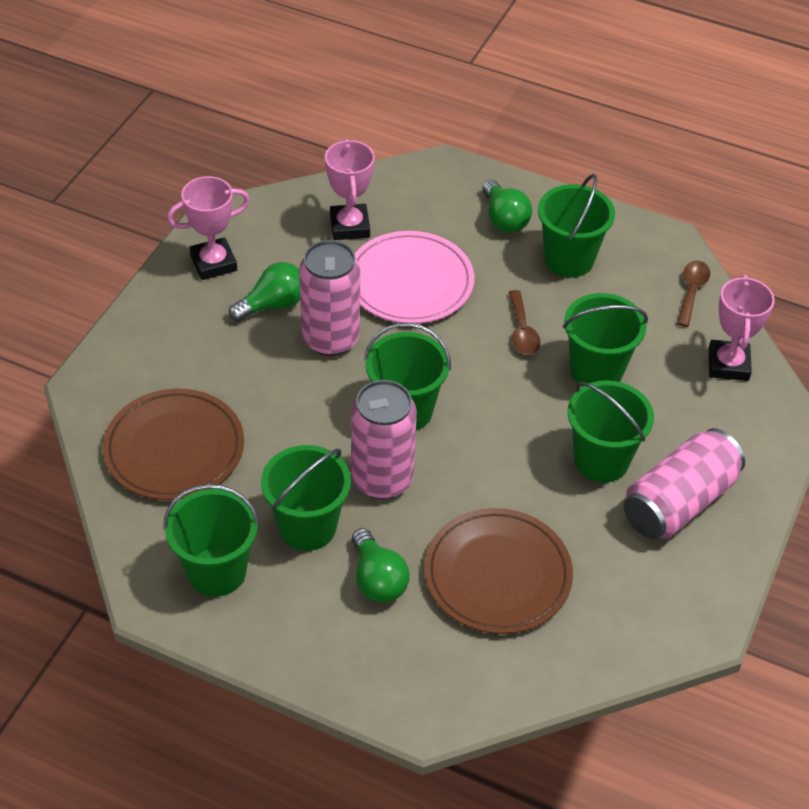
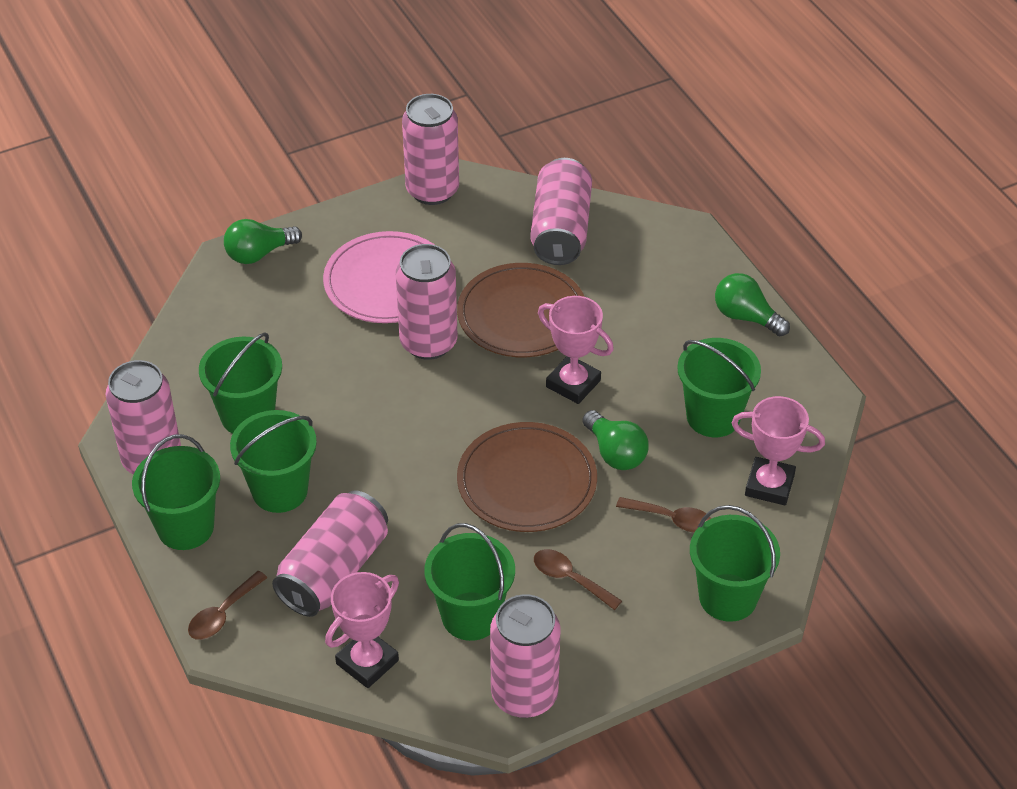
brown spoon: [509,290,540,355] [677,261,710,327] = 2 -> [188,571,268,640] [534,549,622,610] [616,497,711,533] = 3
pink can: [299,240,360,356] [351,380,417,499] [623,428,745,539] = 3 -> [105,360,181,474] [272,490,388,617] [396,244,457,360] [402,94,459,205] [490,594,561,718] [530,158,592,265] = 6

